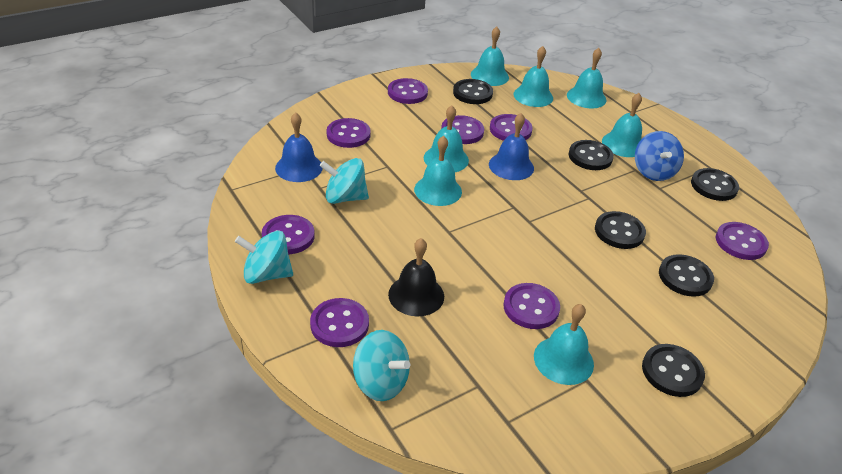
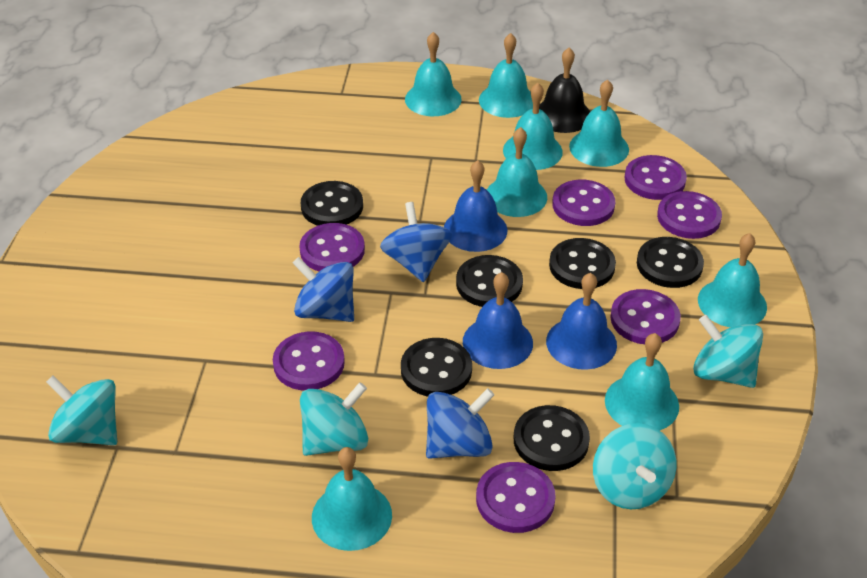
blue bell: [275,112,323,182] [489,113,534,180] = 2 -> [444,160,508,252] [463,272,533,369] [546,273,617,370] = 3
blue spinning top: [635,131,684,181] = 1 -> [293,257,354,322] [380,202,452,282] [426,388,494,459] = 3
purple button: [262,215,315,254] [310,298,369,347] [327,118,371,148] [388,78,428,104] [441,115,484,144] [490,114,533,141] [503,283,560,329] [716,222,769,260] = 8 -> [273,331,345,390] [299,223,365,271] [476,462,556,533] [552,179,615,226] [610,289,681,344] [624,155,687,200] [657,191,722,239] = 7
turquoise bell: [414,136,462,206] [424,106,469,172] [471,27,509,86] [513,46,553,107] [534,304,594,385] [567,48,606,108] [602,93,642,157] = 7 -> [312,447,392,551] [405,32,462,116] [479,33,533,118] [487,127,547,217] [503,83,563,170] [569,79,629,167] [605,333,679,430] [698,233,767,328] = 8
turquoise spinning top: [235,231,293,284] [320,158,369,204] [353,330,410,401] = 3 -> [46,375,117,445] [300,382,368,456] [593,423,676,509] [693,315,763,388] = 4

